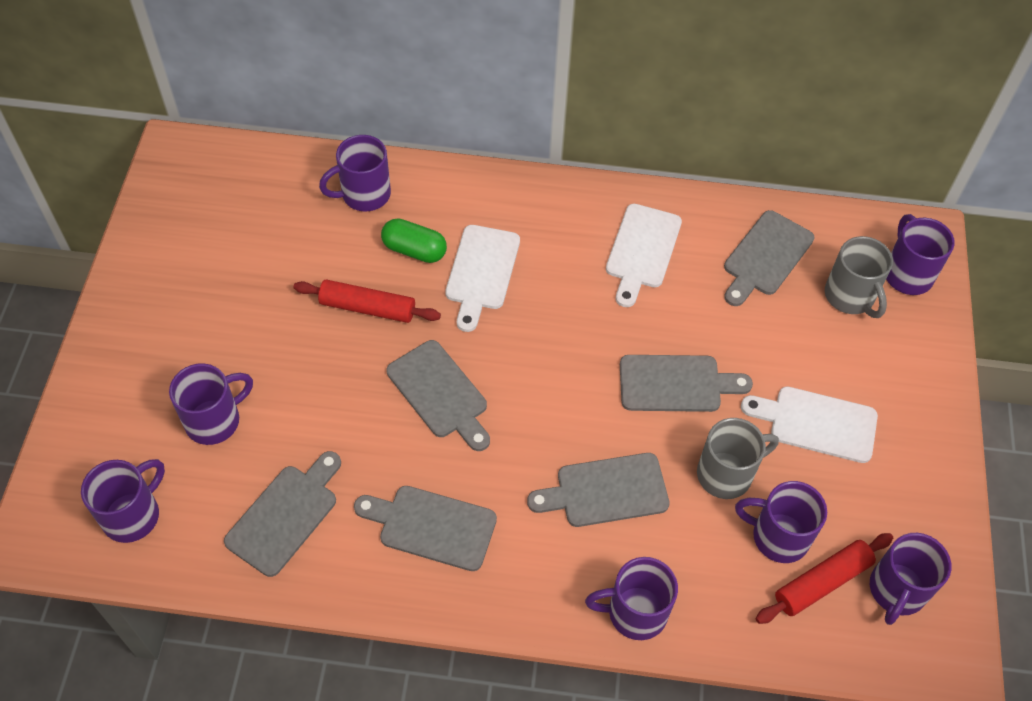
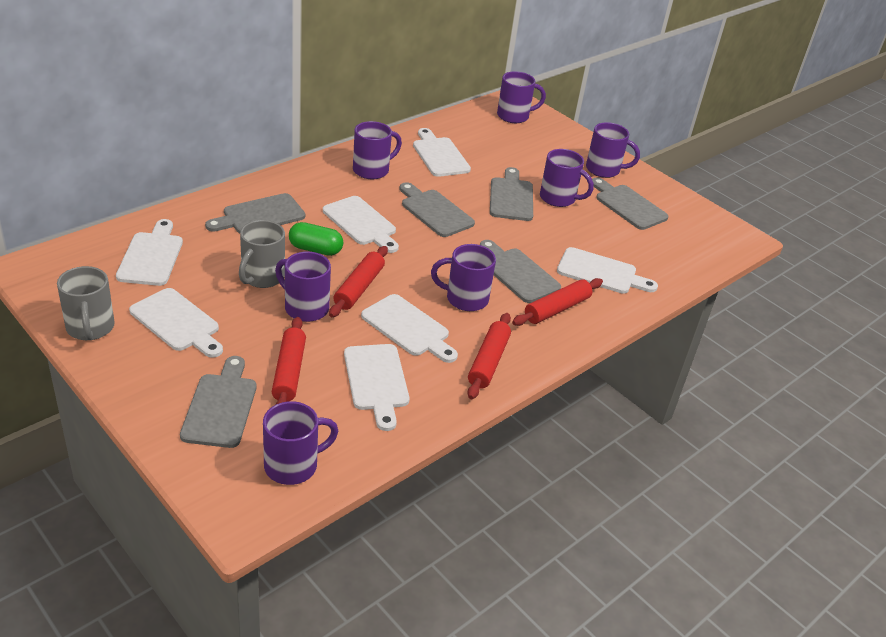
red rolling pin: [294,280,441,323] [755,533,893,624] = 2 -> [272,317,306,404] [329,246,388,317] [467,313,511,399] [512,278,603,326] = 4
white cutting board: [445,225,520,332] [606,204,682,307] [741,386,878,463] = 3 -> [116,219,183,286] [129,288,223,358] [323,196,399,253] [344,344,409,431] [361,294,458,363] [413,128,471,177] [557,247,658,294] = 7

